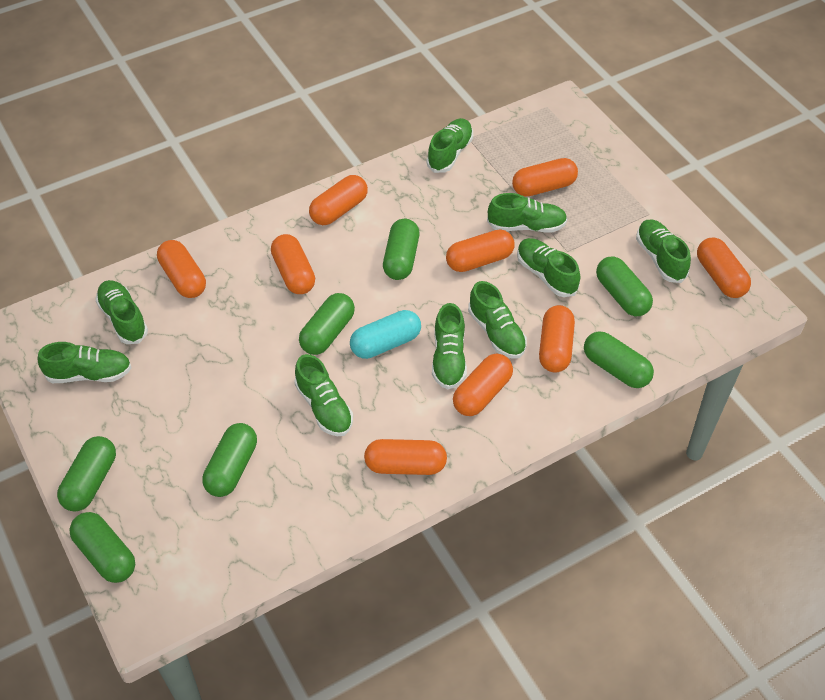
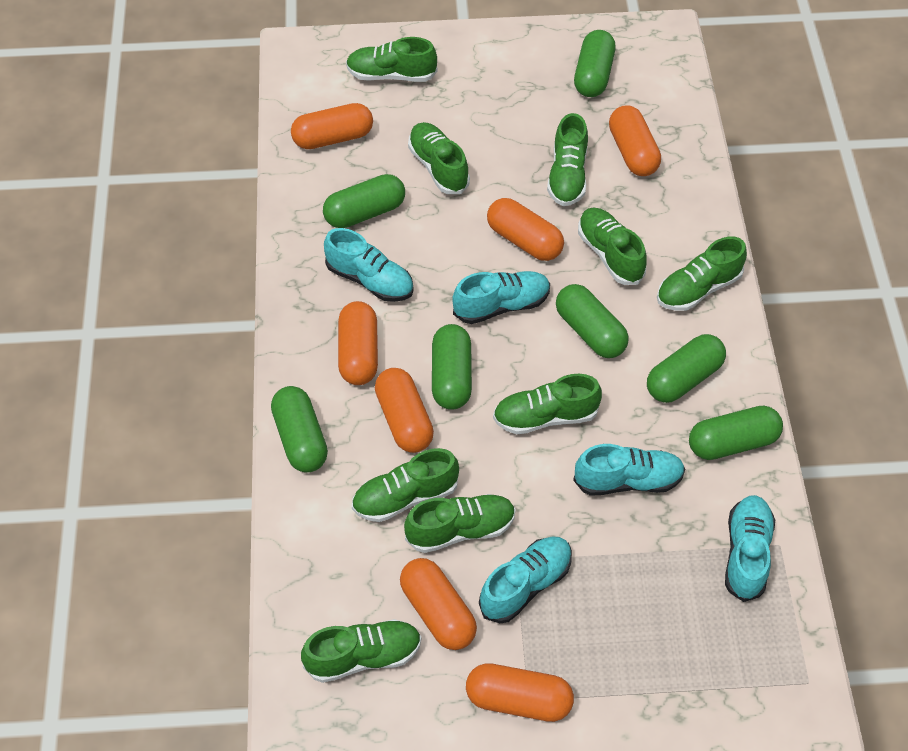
orange capsule: [157,240,206,298] [271,234,315,294] [309,175,368,225] [364,439,447,475] [446,230,514,272] [453,354,513,416] [512,158,578,197] [539,305,575,373] [697,238,751,298] = 9 -> [291,103,373,149] [338,301,378,385] [375,368,434,453] [400,558,477,650] [466,663,574,722] [487,198,564,261] [609,105,661,176] = 7
turquoise capsule: [350,310,421,359] = 1 -> none = 0
turquoise shoe: none = 0 -> [324,228,414,302] [452,271,550,324] [479,536,572,623] [573,444,685,496] [725,495,775,602] = 5

